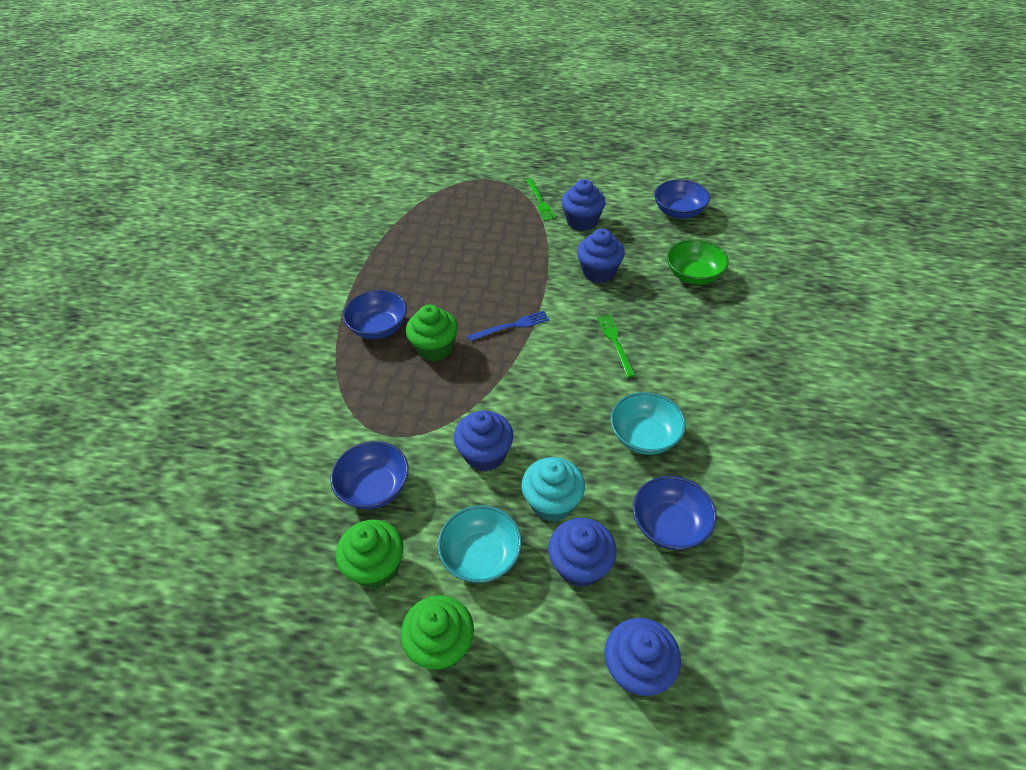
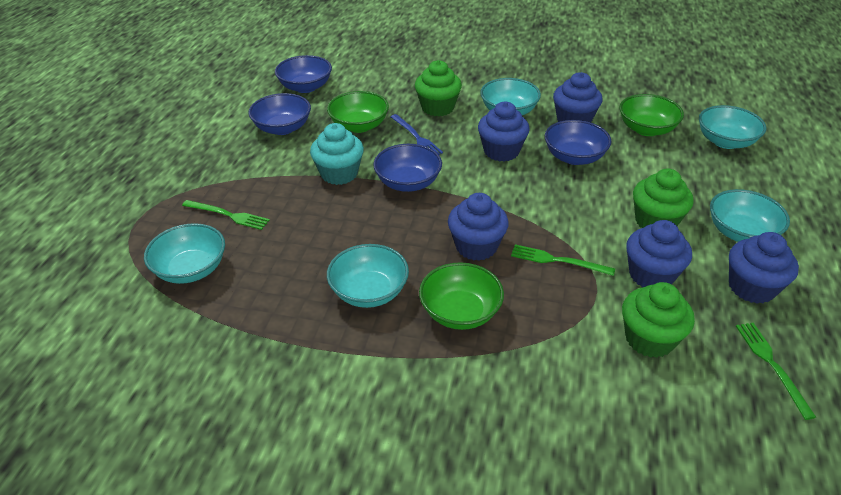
green bowl: [667,239,729,285] = 1 -> [327,91,389,133] [419,262,504,330] [619,94,684,136] = 3
green fork: [526,179,556,221] [597,315,636,378] = 2 -> [182,200,270,230] [511,244,615,276] [736,323,816,420] = 3
turquoise bowl: [437,505,522,583] [610,392,686,455] = 2 -> [144,223,225,284] [327,244,409,308] [480,78,541,115] [699,105,766,149] [710,189,790,242] = 5

